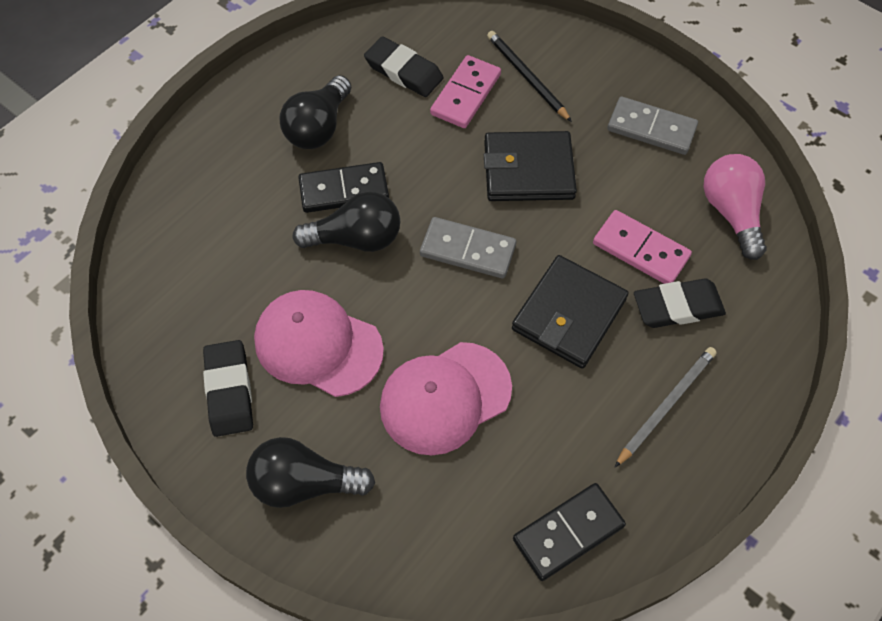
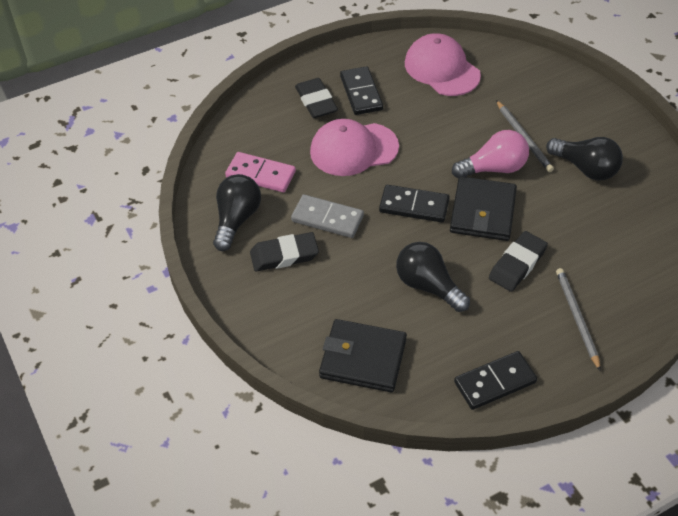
black domino: [298,162,389,213] [513,483,626,581] = 2 -> [340,66,383,115] [379,185,450,222] [454,351,537,410] = 3
black pencil: [487,31,572,122] = 1 -> none = 0
grey domino: [420,217,516,278] [607,97,698,155] = 2 -> [291,194,364,238] = 1
grey pencil: [615,347,717,467] = 1 -> [496,100,554,172] [556,268,601,371] = 2
pink domino: [430,55,501,128] [593,210,692,284] = 2 -> [225,152,296,192] = 1

